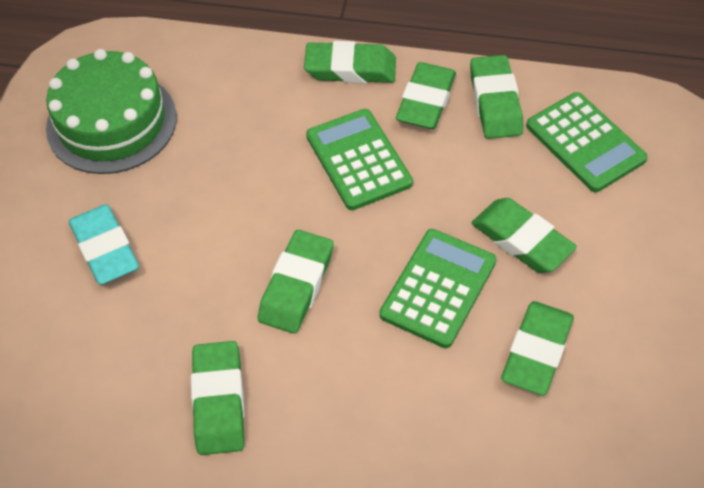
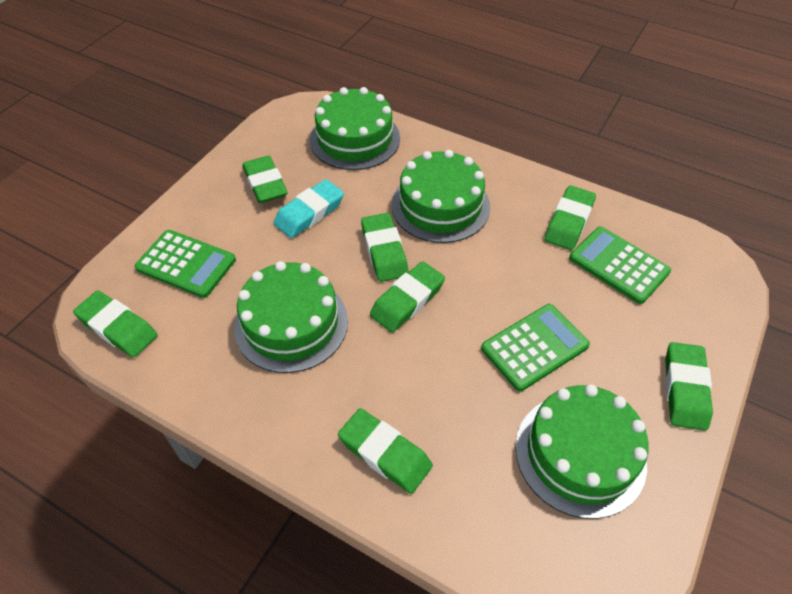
green cake: [46,49,177,174] = 1 -> [234,261,348,373] [310,87,400,170] [391,150,490,243] [515,384,649,519] = 4

